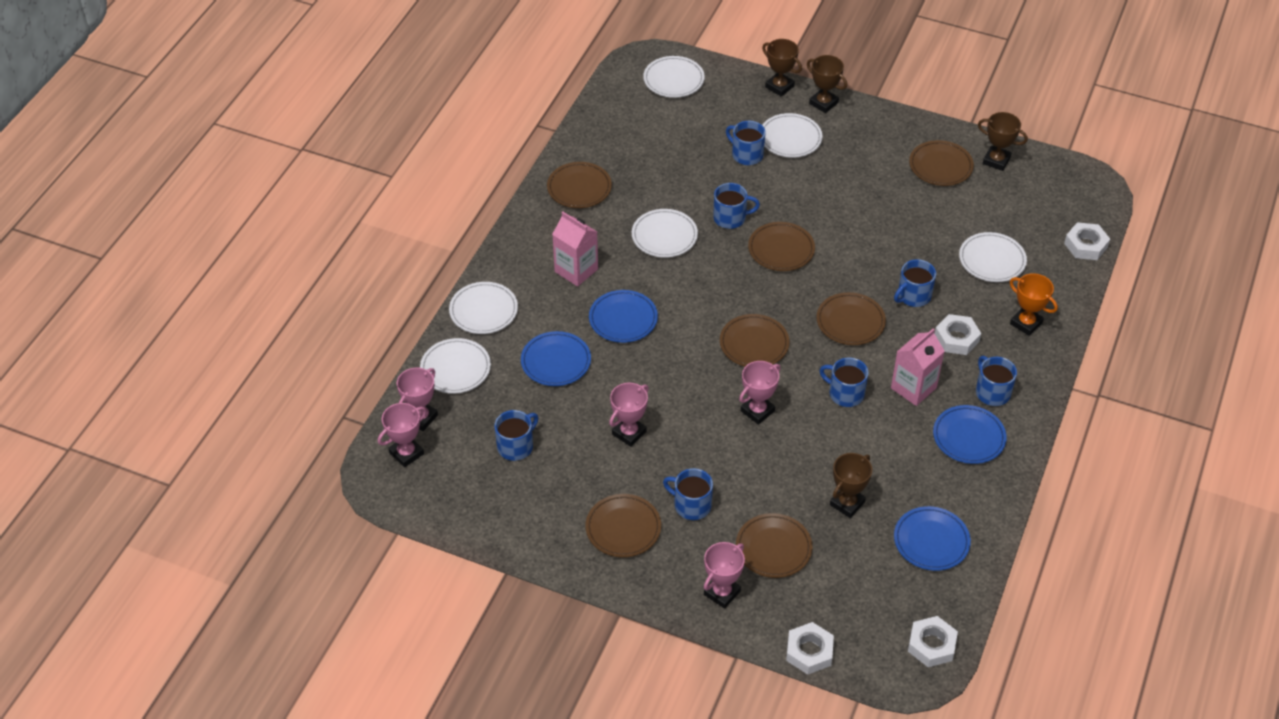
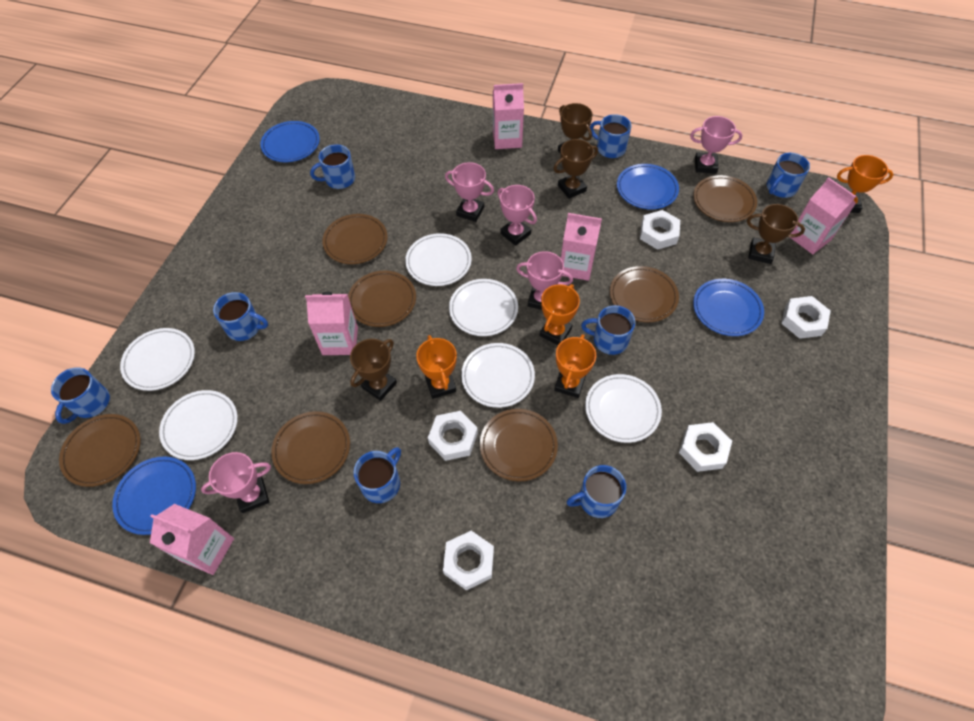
blue mug: [495,410,538,461] [663,468,713,520] [713,183,760,229] [726,121,766,165] [819,357,868,407] [894,259,936,307] [976,356,1017,406] = 7 -> [51,367,110,424] [213,292,268,341] [310,144,355,189] [353,447,401,503] [567,465,626,518] [581,305,635,355] [590,114,632,158] [767,153,810,198] = 8
orange trophy: [1010,273,1058,336] = 1 -> [416,335,457,399] [540,284,580,345] [554,334,596,398] [837,155,894,213] = 4
pink carton: [552,212,598,287] [891,328,945,406] = 2 -> [150,504,234,575] [305,292,358,355] [493,83,524,149] [561,213,602,281] [790,177,856,254] = 5
white nut: [786,622,834,675] [908,616,958,667] [935,314,981,355] [1064,222,1110,260] = 4 -> [428,411,478,461] [443,531,494,590] [640,210,680,250] [679,422,732,472] [781,296,831,339] = 5

